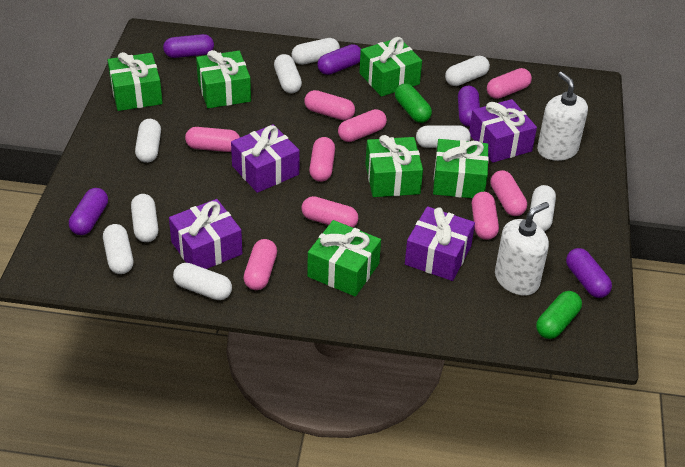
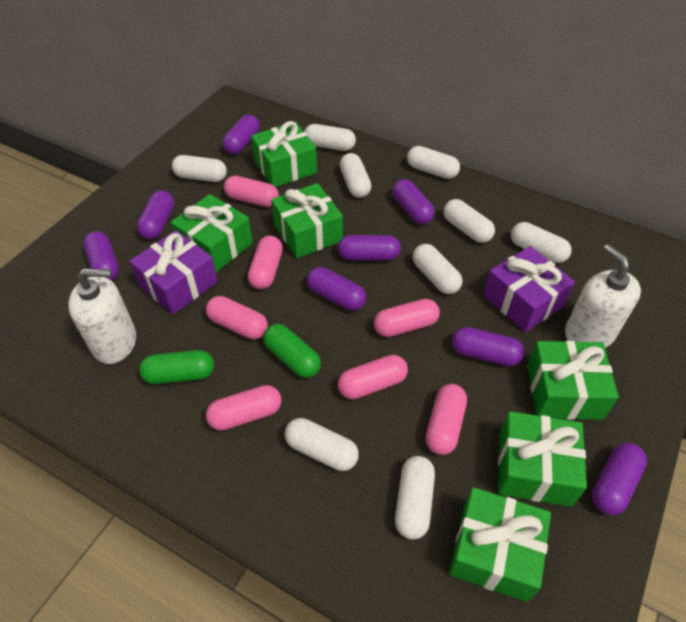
pink capsule: [185,127,240,152] [243,239,277,290] [301,196,358,228] [304,90,355,121] [309,137,335,182] [338,109,387,142] [472,192,499,240] [487,68,532,99] [490,170,527,216] = 9 -> [206,296,268,339] [206,385,282,431] [224,176,279,207] [248,236,283,289] [338,355,408,399] [374,299,440,337] [426,384,467,455] = 7
purple capsule: [69,188,108,235] [163,34,214,58] [317,44,361,75] [458,86,480,127] [566,248,612,298] = 5 -> [83,231,119,281] [137,190,174,239] [222,114,260,154] [307,267,366,311] [338,235,401,261] [392,179,435,224] [452,327,524,366] [592,443,647,515] = 8
purple gift: [169,199,242,269] [231,124,300,193] [405,206,475,281] [469,99,537,163] = 4 -> [129,230,218,314] [483,246,575,332] = 2

